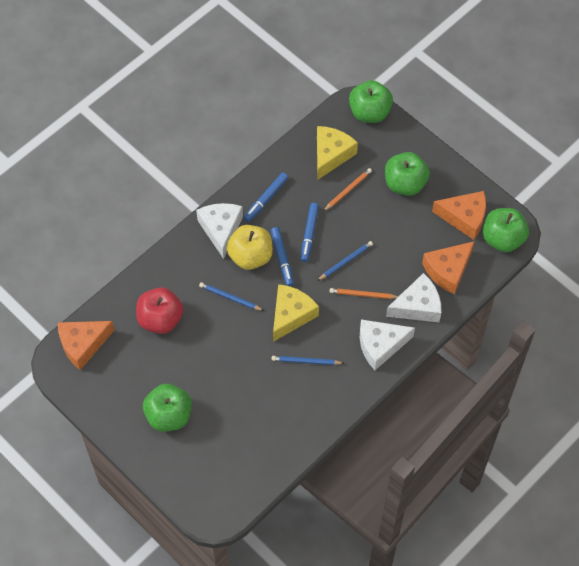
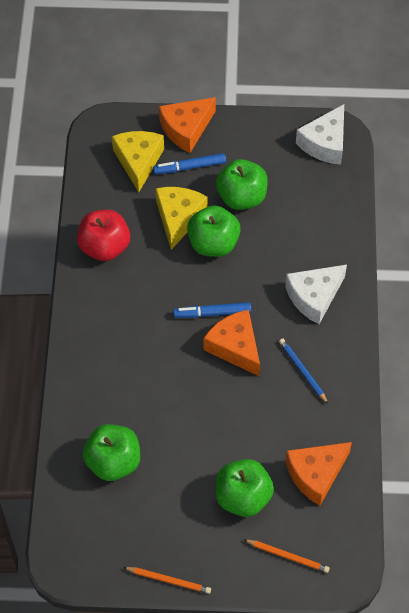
blue marker: [244,172,288,222] [271,227,294,287] [301,203,319,262] = 3 -> [153,153,226,174] [173,302,251,318] = 2
blue pencil: [199,282,264,311] [272,356,344,365] [317,241,373,281] = 3 -> [279,338,328,404] = 1
white cheese: [196,203,243,259] [360,319,415,370] [386,273,441,322] = 3 -> [285,265,347,324] [296,104,344,165] = 2
yellow apple: [226,225,273,270] = 1 -> none = 0

